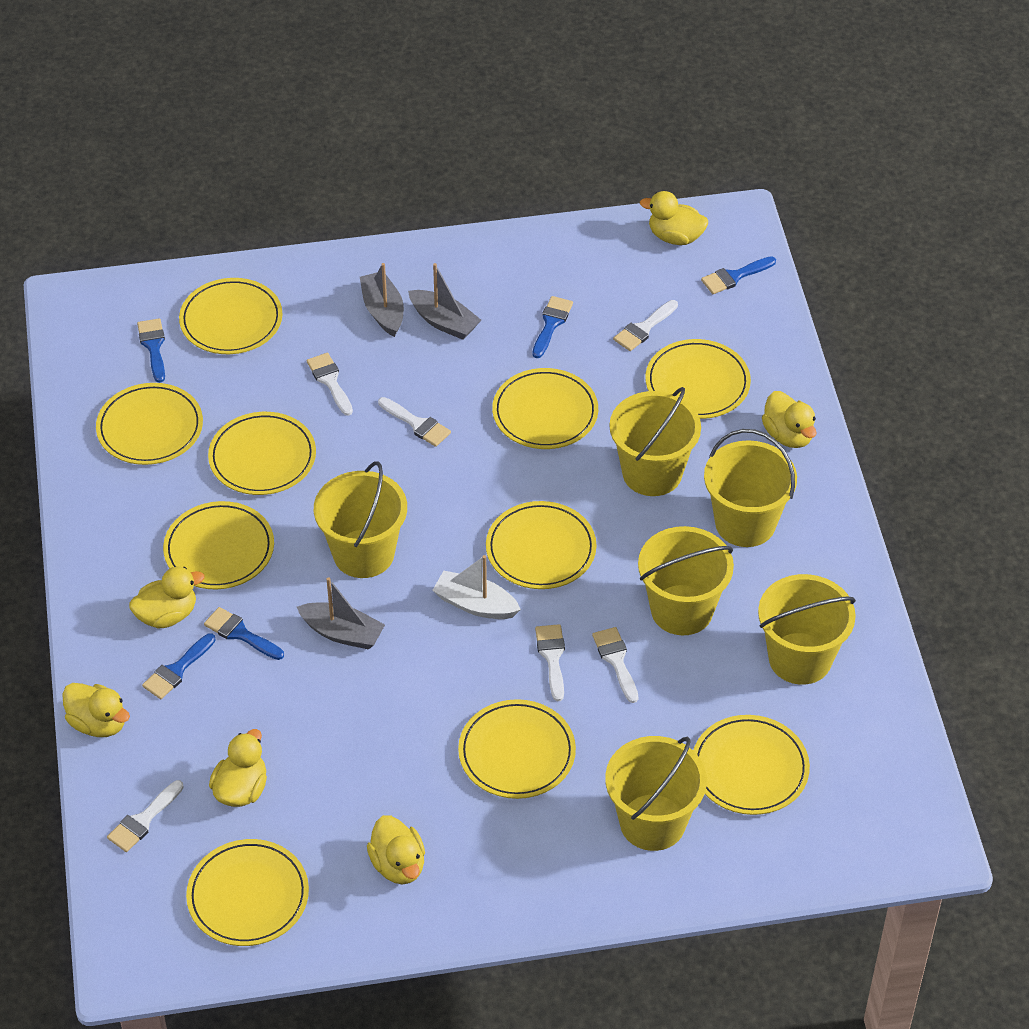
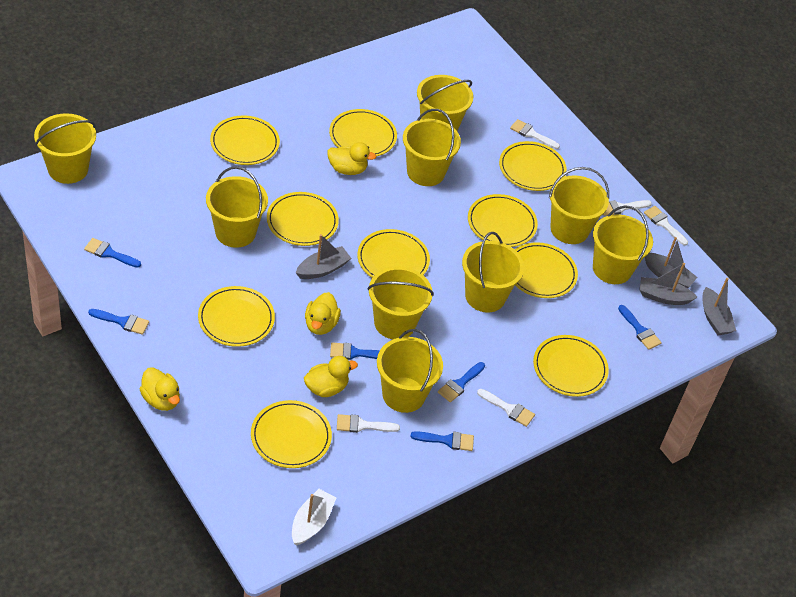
blue brush: [137,318,165,383] [142,633,216,699] [204,607,284,660] [532,296,573,358] [701,256,776,294] = 5 -> [84,238,141,268] [88,309,149,335] [330,342,380,360] [410,431,474,451] [438,362,485,402] [618,305,662,350] = 6
grey boat: [297,577,385,650] [360,263,404,337] [408,263,481,340] = 3 -> [296,234,351,279] [639,263,697,305] [645,237,698,288] [703,278,736,335] = 4
white brush: [107,780,184,852] [307,353,353,416] [378,397,451,447] [535,624,565,701] [592,627,638,703] [613,300,678,351] = 6 -> [337,414,400,433] [477,389,535,427] [510,119,560,149] [603,200,652,216] [644,206,688,246] = 5
yellow bucket: [314,461,407,578] [605,736,707,851] [609,387,701,496] [638,526,734,635] [704,429,797,547] [758,574,856,685] = 6 -> [34,113,96,184] [206,166,268,248] [367,266,434,339] [377,329,443,413] [403,109,461,186] [417,75,473,131] [462,232,524,313] [549,167,609,244] [593,205,653,284] = 9
yellow duck: [62,683,130,737] [129,567,205,629] [209,729,267,807] [367,815,425,884] [640,191,708,245] [762,391,817,448] = 6 -> [140,367,180,411] [304,356,358,397] [305,292,341,335] [327,142,376,175] = 4

